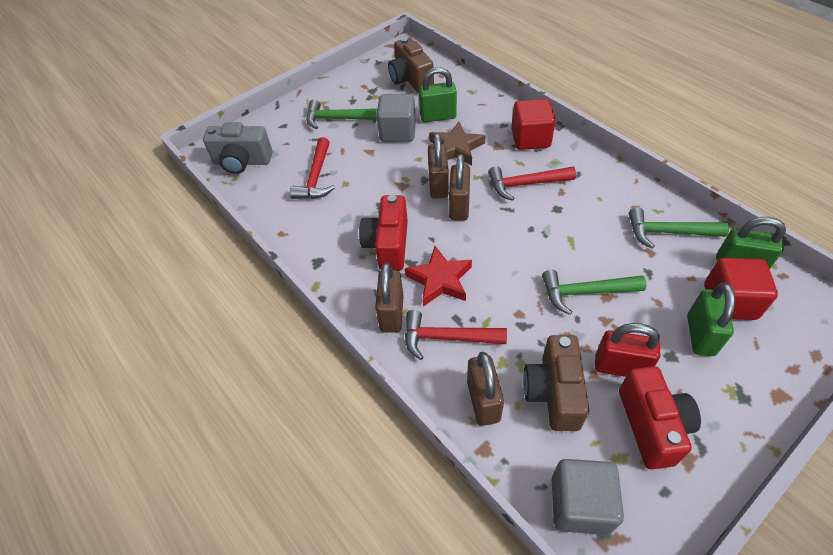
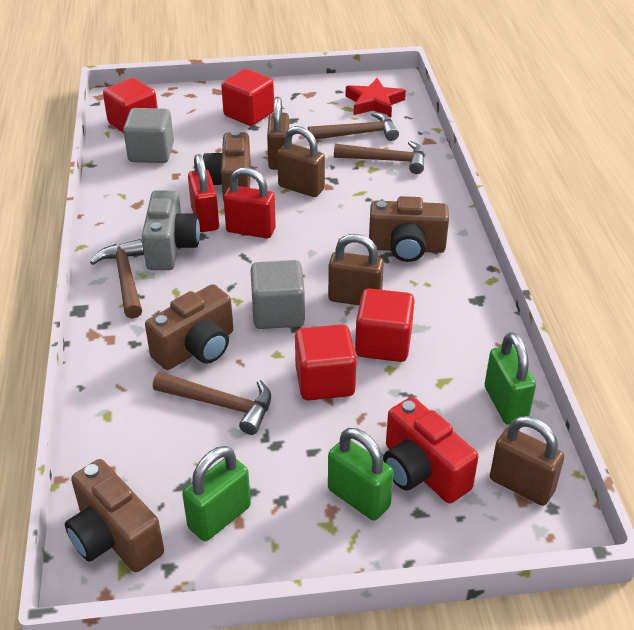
brown camera: [388,37,434,93] [523,335,589,431] = 2 -> [65,459,164,572] [145,284,233,370] [203,130,251,201] [369,196,449,262] = 4
brown hammer: none = 0 -> [90,239,144,319] [153,372,271,435] [308,112,399,141] [334,141,425,174] = 4
brown star: [429,122,486,166] = 1 -> none = 0
green hammer: [306,100,378,129] [542,270,646,315] [629,207,729,248] = 3 -> none = 0
red camera: [359,195,408,271] [619,366,701,469] = 2 -> [383,397,478,504] = 1
red cube: [511,99,556,150] [704,258,778,320] = 2 -> [103,78,158,133] [221,69,274,126] [295,324,357,401] [355,288,415,362] = 4
red hammer: [290,137,335,199] [405,310,507,360] [488,166,576,201] = 3 -> none = 0
red padlock: [595,323,660,377] = 1 -> [188,154,219,232] [224,167,276,238] = 2

